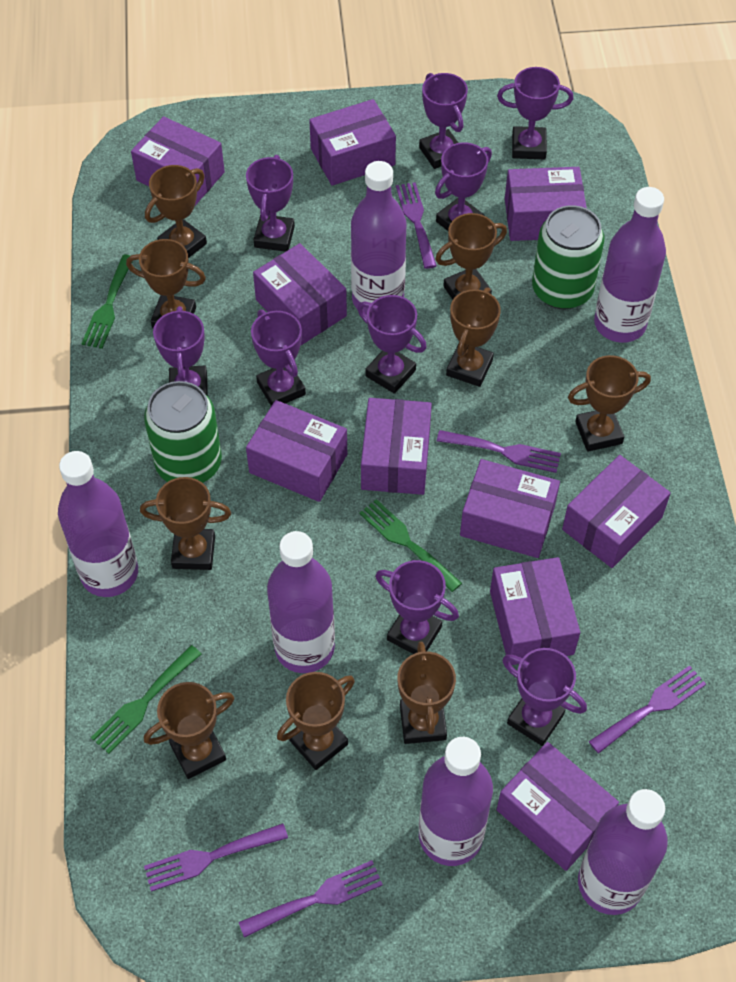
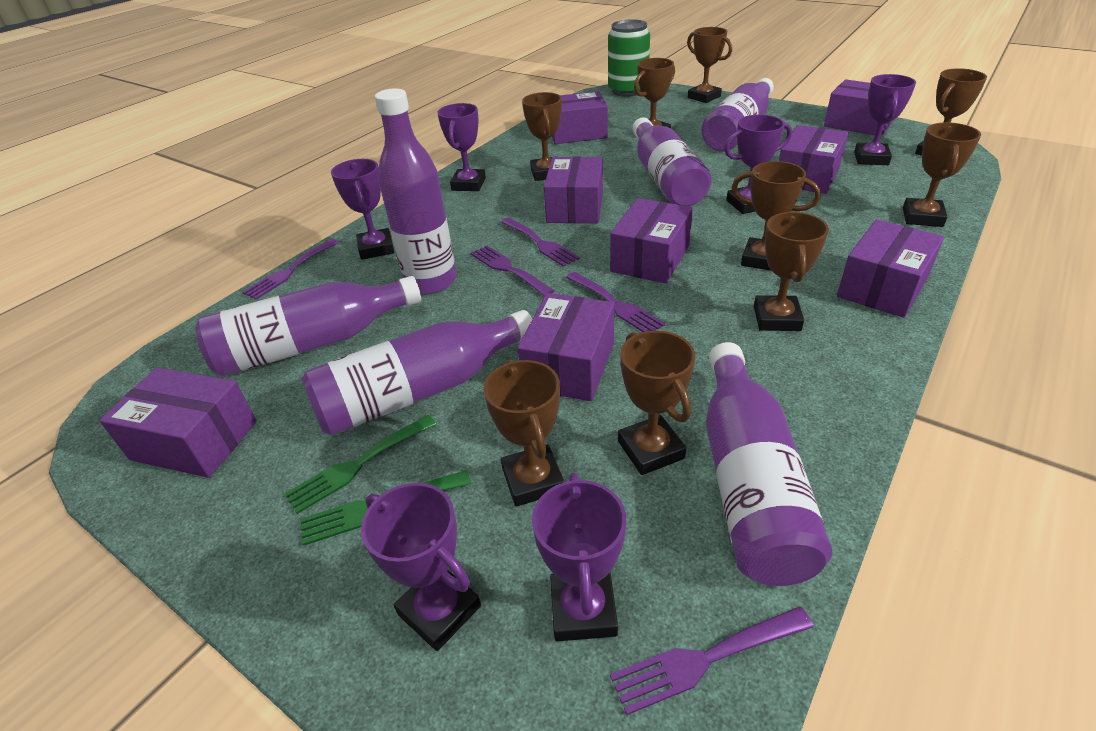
green can: [144,381,222,483] [532,205,605,309] = 2 -> [608,19,650,97] = 1
green fork: [81,255,133,349] [91,645,201,754] [359,499,462,592] = 3 -> [284,415,436,514] [300,470,471,546] = 2
purple box: [131,116,225,207] [246,400,347,502] [253,243,347,345] [309,99,396,186] [361,398,432,495] [460,459,560,558] [490,557,580,665] [497,742,619,871] [505,167,587,241] [562,455,671,568] = 10 -> [99,367,257,478] [517,293,614,401] [544,157,603,223] [552,91,608,144] [610,198,693,283] [779,125,849,194] [824,79,893,136] [837,219,944,318] = 8
purple trophy: [153,306,208,396] [246,155,295,252] [251,309,306,406] [357,295,427,394] [375,560,459,654] [419,73,468,169] [435,142,492,231] [497,67,573,160] [502,648,587,746] = 9 -> [331,159,394,260] [361,483,481,651] [437,103,486,191] [532,473,626,641] [724,114,792,214] [854,74,916,165] = 6

